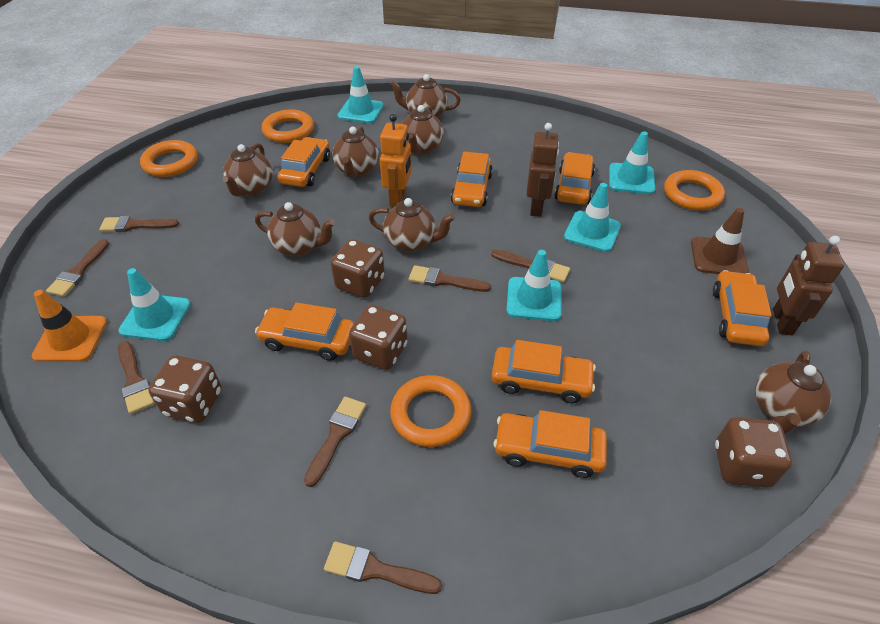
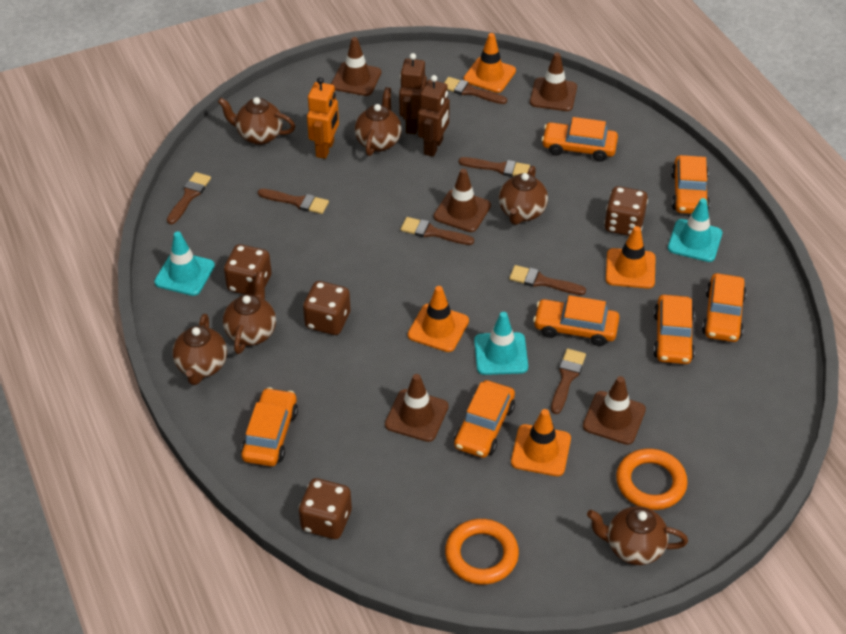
brown teapot: [222,143,273,197] [255,202,335,257] [332,126,379,177] [369,198,455,252] [389,74,461,118] [402,105,444,155] [755,350,831,434] = 7 -> [172,314,227,385] [218,97,295,145] [223,272,276,354] [355,87,402,156] [499,166,548,225] [587,506,688,565] = 6
brown traffic cone: [691,208,749,274] = 1 -> [331,37,381,96] [385,374,449,442] [434,169,491,232] [530,53,577,111] [583,376,646,445] = 5
orange ring: [140,140,198,177] [262,109,314,143] [390,375,471,447] [664,170,725,211] = 4 -> [445,519,519,585] [616,448,688,510] = 2
orange traffic cone: [32,290,107,362] = 1 -> [408,286,469,352] [463,33,516,93] [511,409,571,476] [606,226,656,289] = 4
turquoise traffic cone: [118,268,191,341] [338,66,384,123] [506,250,562,321] [564,183,621,252] [609,131,655,194] = 5 -> [154,231,215,296] [474,312,528,375] [668,198,722,262] = 3

